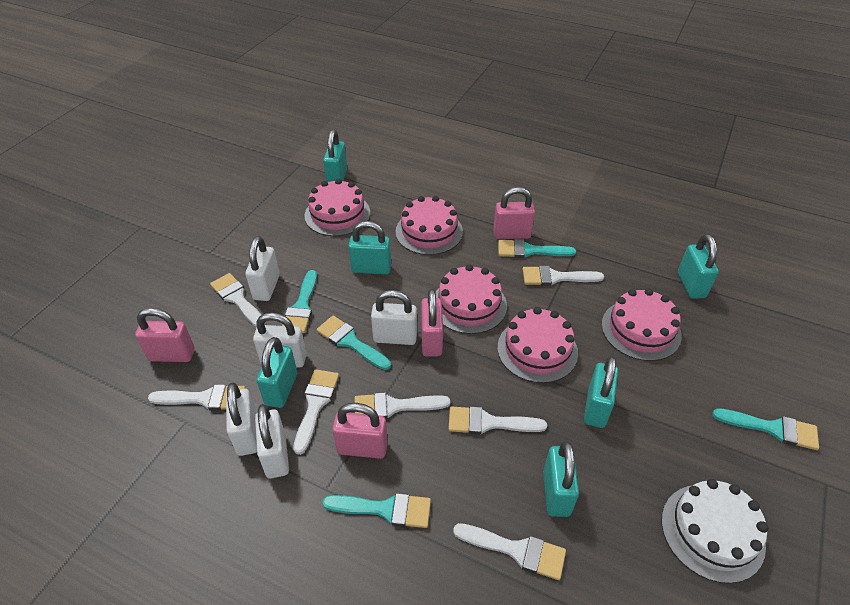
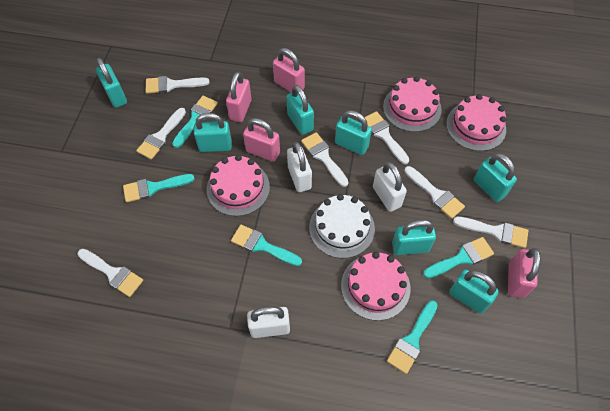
pink cake: [304,179,370,236] [395,196,463,255] [436,264,507,334] [497,307,578,383] [601,289,682,361] = 5 -> [207,155,270,216] [341,252,411,321] [383,76,442,132] [446,94,506,151] = 4
turquoise padlock: [257,337,297,408] [323,129,347,182] [348,221,391,275] [543,441,579,517] [584,356,618,428] [678,234,719,299] = 6 -> [96,58,127,108] [194,113,232,152] [286,85,314,135] [335,110,372,155] [392,220,436,255] [449,269,499,314] [474,153,517,202] = 7
white padlock: [226,383,257,456] [245,236,280,301] [253,312,307,368] [255,404,289,479] [371,290,417,345] = 5 -> [247,307,290,338] [287,142,312,192] [373,162,407,212] = 3

